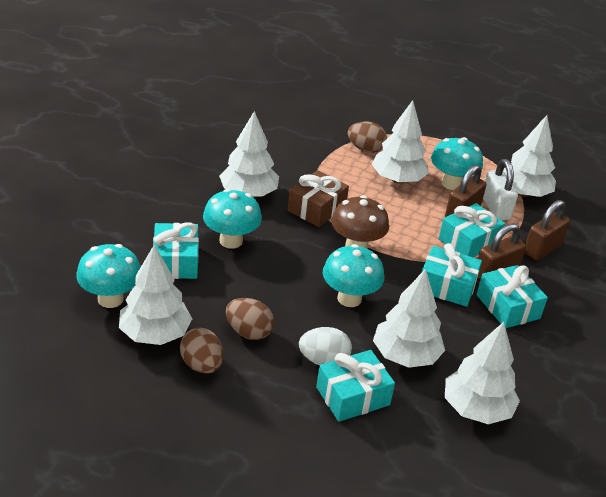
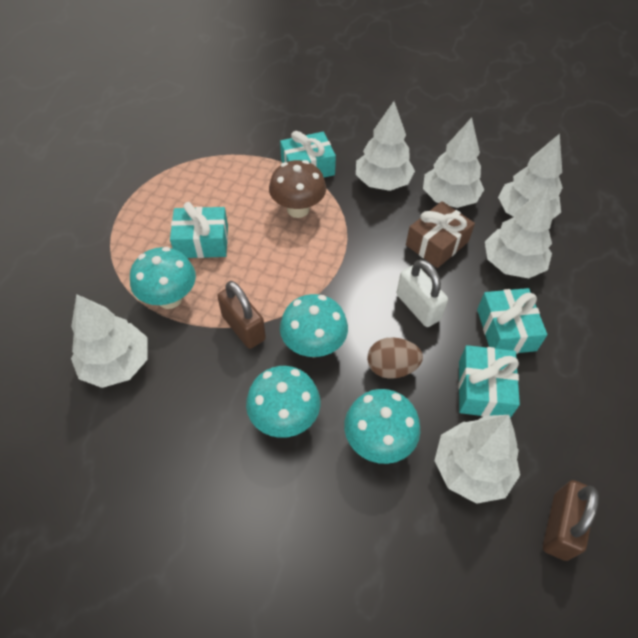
brown egg: [180,328,223,374] [226,298,274,340] [348,121,387,153] = 3 -> [367,337,423,379] = 1
brown padlock: [445,165,486,217] [478,223,526,280] [524,200,570,261] = 3 -> [217,281,266,349] [543,480,599,561] = 2
turquoise gift: [153,222,199,279] [316,350,395,422] [421,243,482,307] [439,203,505,257] [476,265,548,328] = 5 -> [170,202,228,258] [280,131,336,177] [458,345,520,418] [477,288,547,354] = 4
white egg: [299,327,352,365] = 1 -> none = 0

